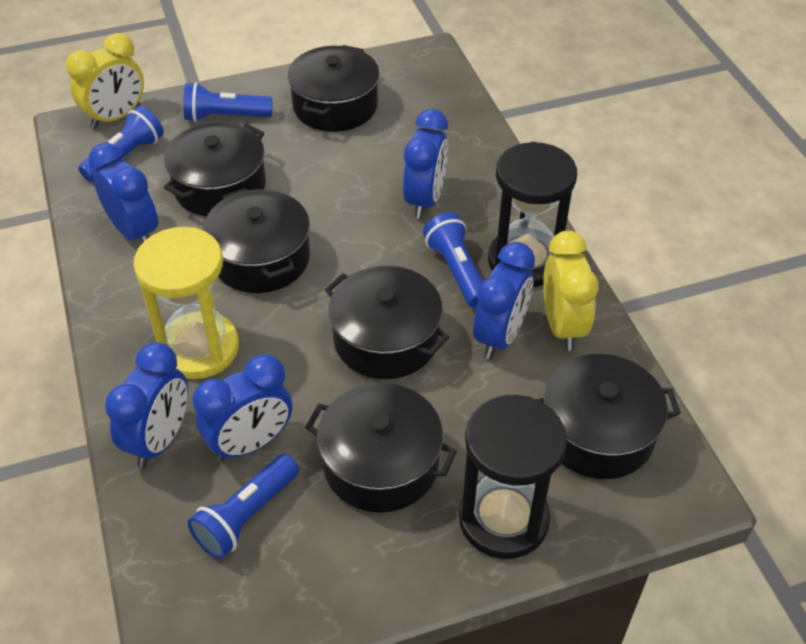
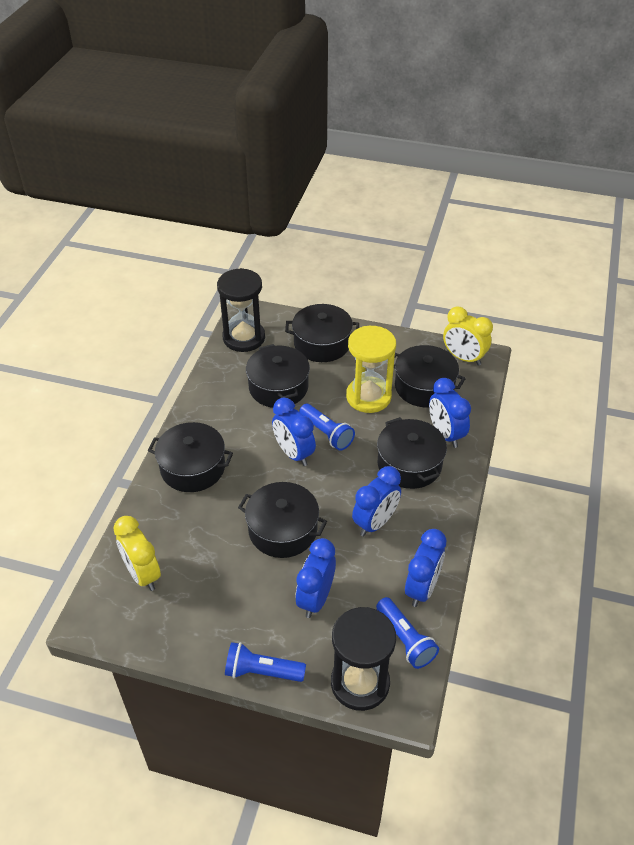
blue flashlight: [78,106,164,182] [183,82,273,122] [188,454,299,559] [423,213,483,308] = 4 -> [225,642,306,682] [299,404,355,451] [376,597,439,669] = 3

